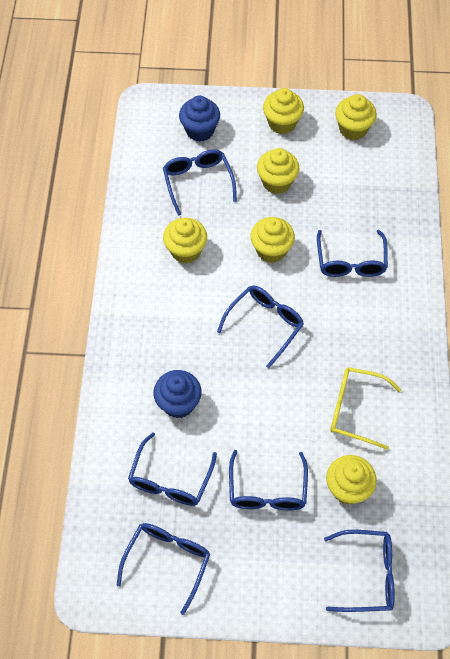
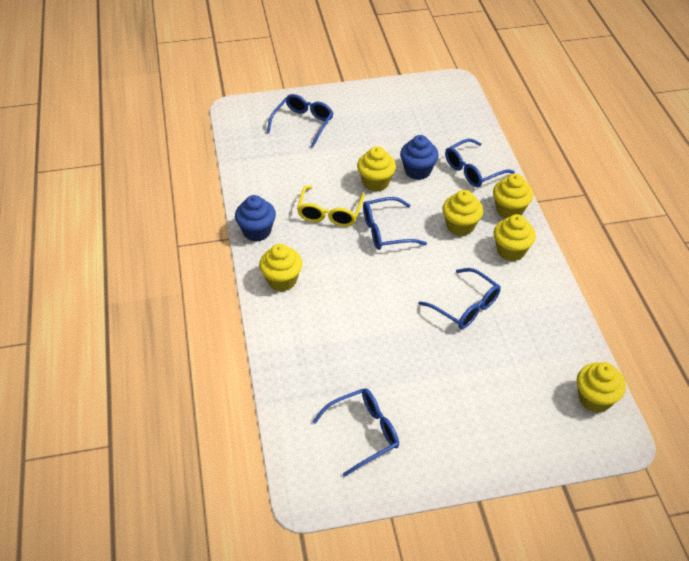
blue glasses: [117,523,210,615] [128,433,217,506] [163,149,237,216] [217,286,304,368] [229,450,308,510] [317,230,388,277] [324,530,395,612] = 7 -> [267,94,333,147] [312,388,399,477] [363,197,427,250] [418,268,501,329] [445,139,515,187] = 5

